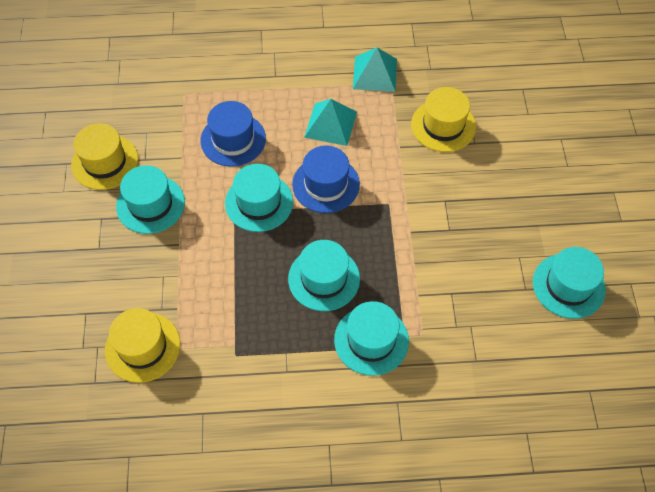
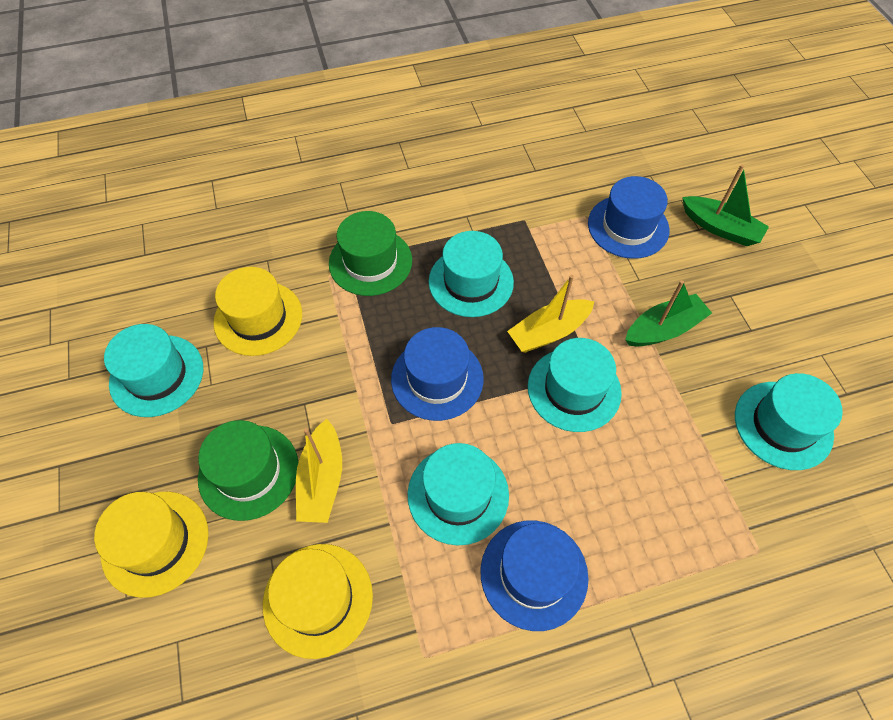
blue hat: [200,101,266,167] [292,145,360,213] = 2 -> [391,327,484,421] [480,520,589,631] [588,176,669,259] = 3
green boat: none = 0 -> [625,280,712,346] [682,164,769,246] = 2
green hat: none = 0 -> [198,420,298,521] [329,211,412,296] = 2
turquoise pyramid: [304,99,357,146] [353,47,397,92] = 2 -> none = 0
yellow boat: none = 0 -> [296,419,342,523] [507,275,595,353] = 2

